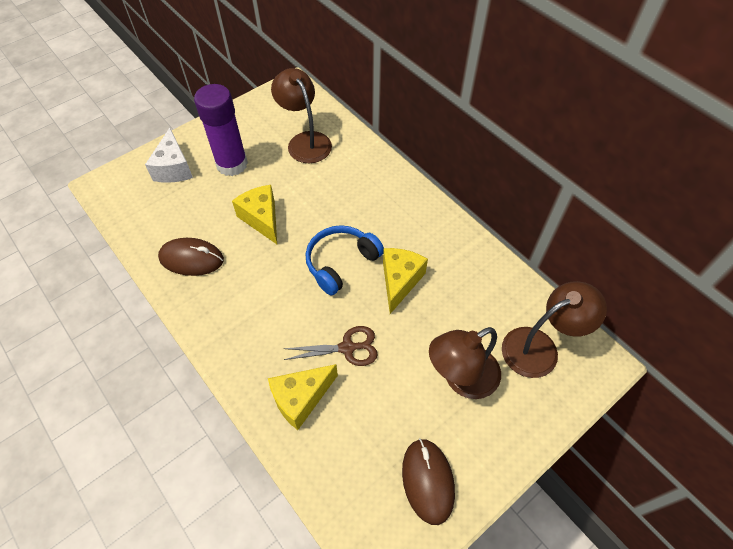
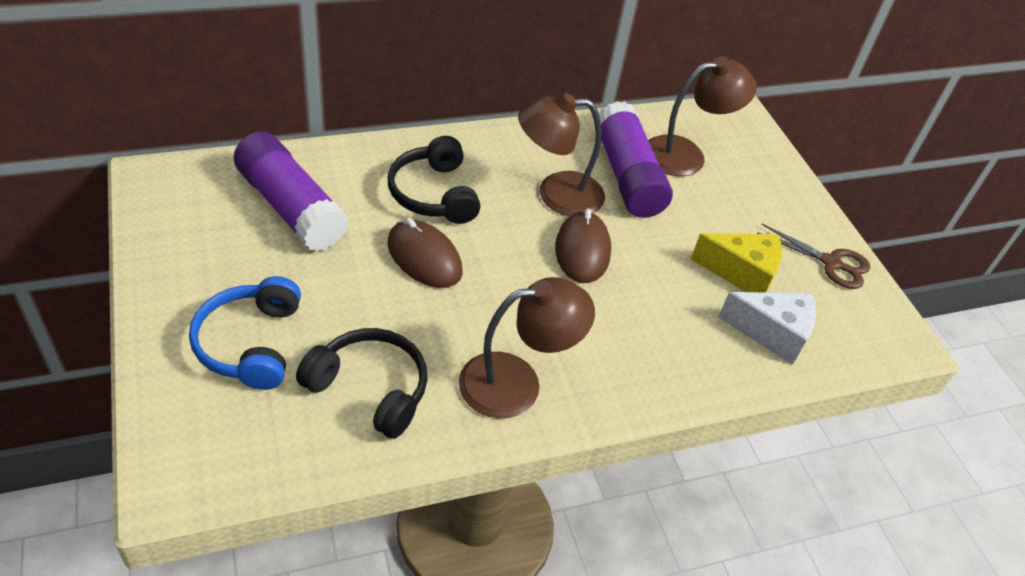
black headphones: none = 0 -> [296,328,428,439] [388,136,480,224] = 2
purple glue stick: [194,84,248,176] = 1 -> [234,132,349,252] [599,101,673,218] = 2
yellow cheese: [232,185,277,244] [268,364,338,430] [383,248,428,314] = 3 -> [691,233,782,293] = 1

